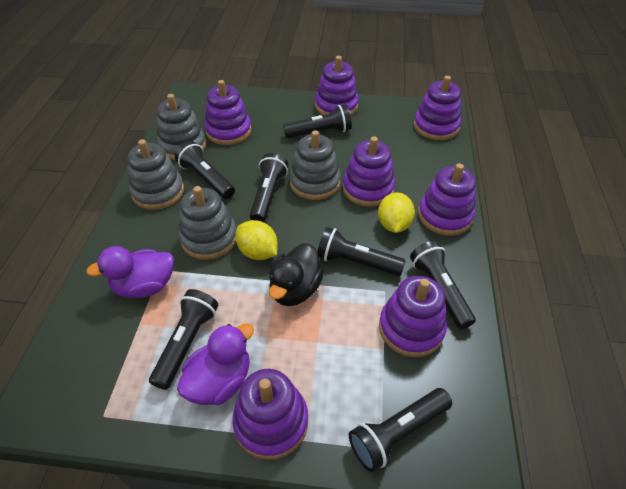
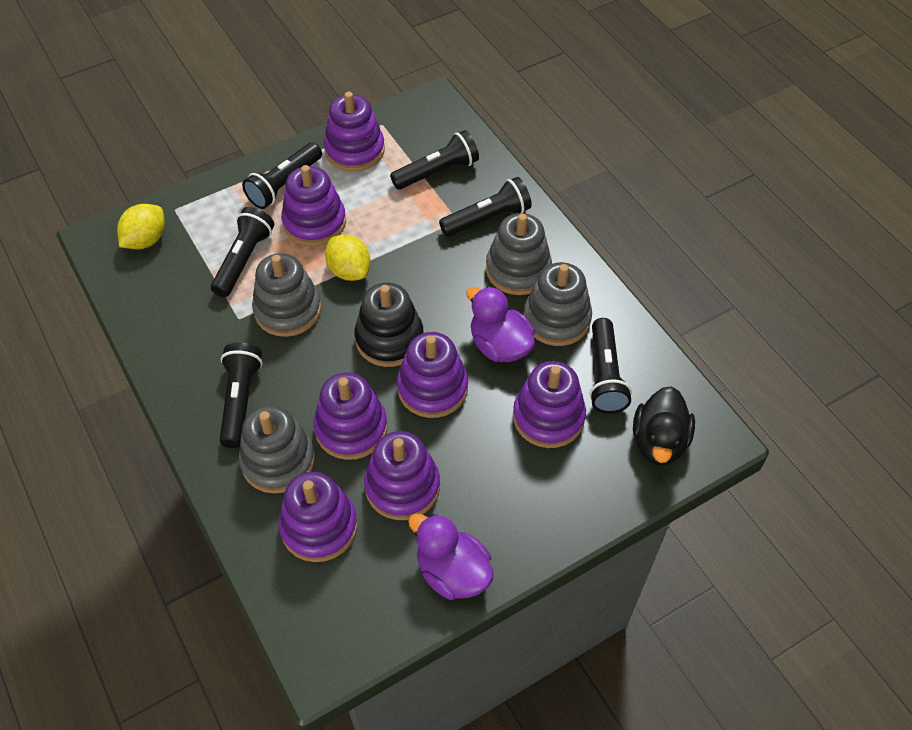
black flashlight: [149,289,219,390] [175,141,235,199] [250,153,288,222] [283,105,352,138] [317,227,406,276] [349,388,452,472] [410,241,476,329] = 7 -> [211,207,274,297] [220,342,263,448] [242,142,322,209] [390,130,479,190] [439,177,532,237] [589,318,632,414] = 6
black stacking toy: none = 0 -> [354,282,423,367] = 1

